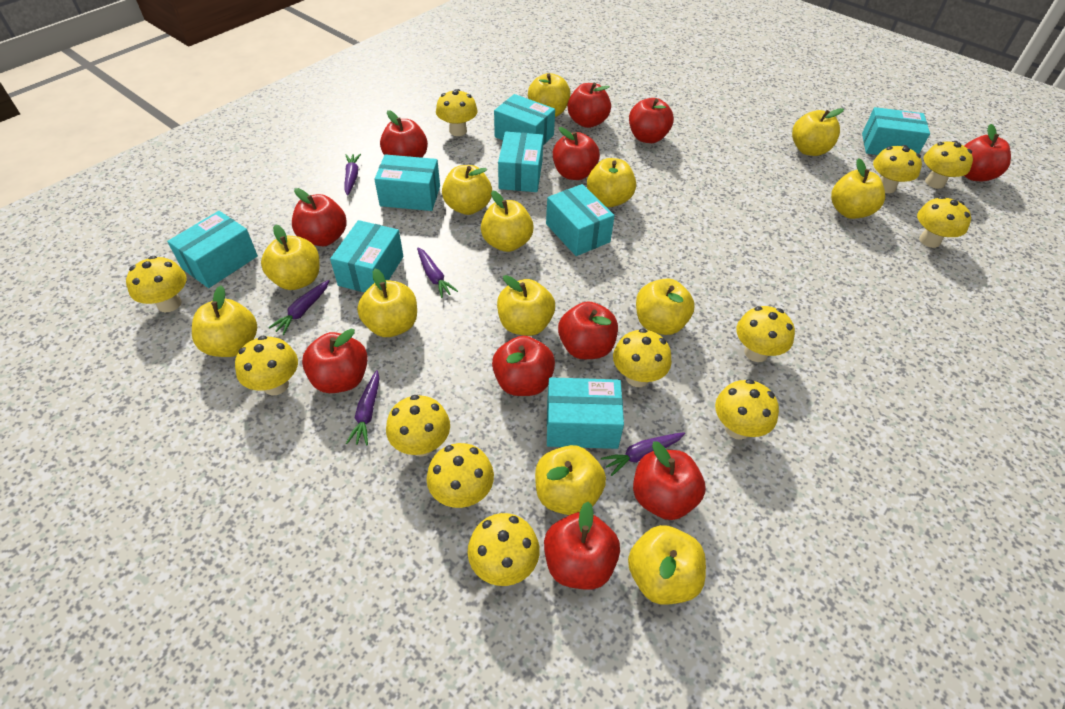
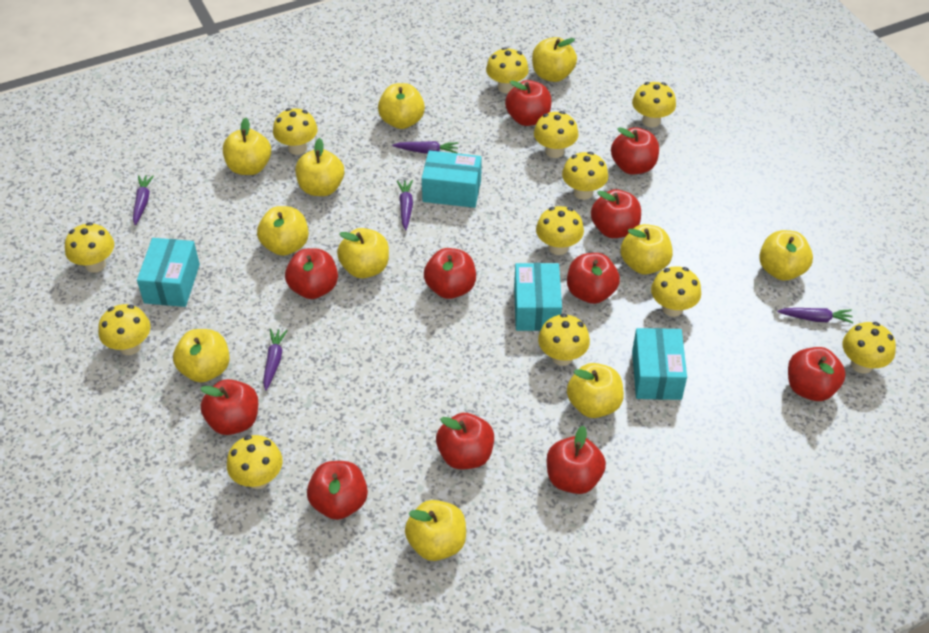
turquoise box: [167,211,258,288] [330,220,403,293] [374,154,440,211] [494,94,555,145] [498,132,543,192] [546,184,615,256] [547,377,624,449] [862,107,930,155] = 8 -> [137,238,200,307] [422,150,482,208] [514,263,562,331] [632,328,687,400] = 4
yellow apple: [192,286,257,357] [261,224,320,290] [357,269,417,337] [442,165,492,215] [481,191,534,252] [497,275,555,336] [528,73,571,117] [535,445,606,515] [587,158,636,207] [628,525,706,605] [636,278,695,335] [792,108,844,156] [831,158,885,219] = 13 -> [173,329,230,382] [223,117,271,175] [257,206,309,256] [295,138,344,196] [337,228,389,278] [378,83,425,129] [405,500,466,561] [532,37,577,82] [567,363,624,418] [621,224,673,275] [759,230,813,281] = 11

